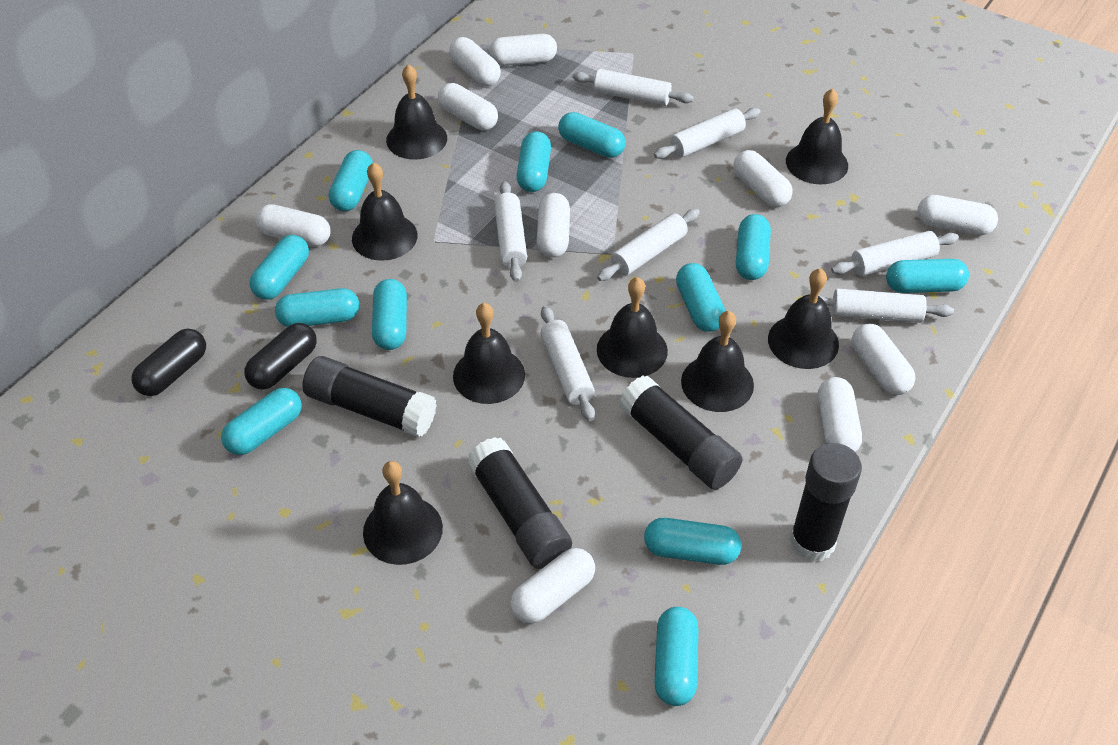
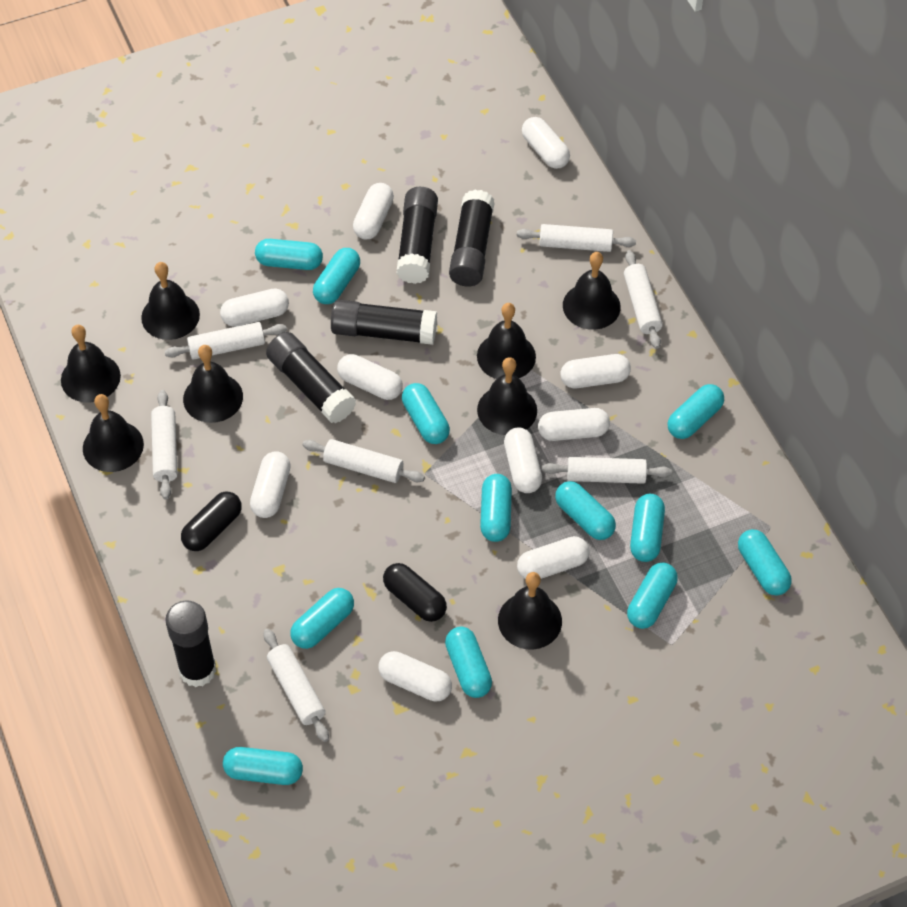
black glue stick: [302,356,437,437] [467,437,572,569] [619,375,743,490] [790,443,862,562] = 4 -> [165,600,216,687] [266,332,356,423] [331,300,437,345] [396,187,438,284] [449,190,494,287] = 5

